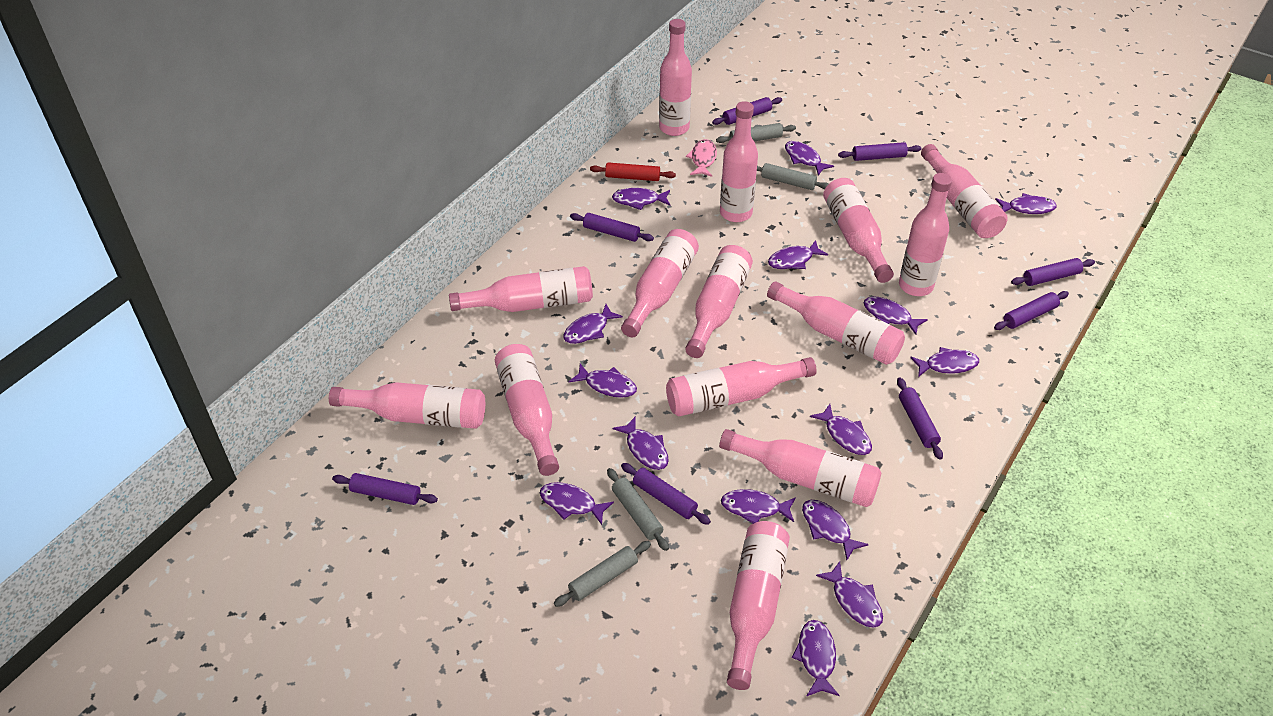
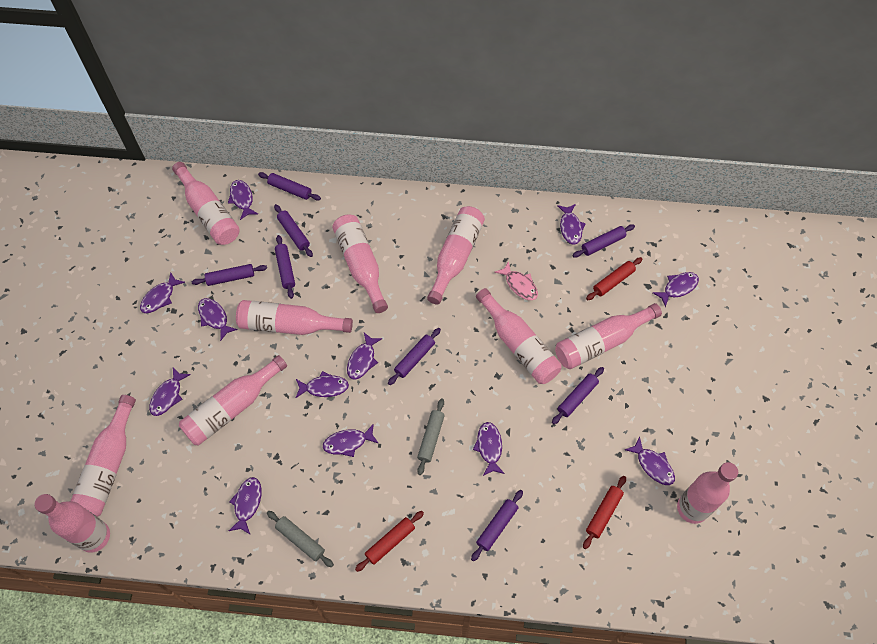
grey rolling pin: [554,541,651,607] [607,468,669,551] [716,123,796,143] [757,163,829,190] = 4 -> [267,511,334,567] [417,399,445,475] = 2
pink bottle: [329,382,485,429] [449,266,593,312] [495,344,559,476] [621,229,699,337] [659,19,692,136] [666,357,817,417] [685,245,753,358] [719,429,881,507] [720,101,758,222] [727,521,790,690] [767,281,905,365] [823,178,894,283] [899,173,952,296] [921,144,1008,238] = 14 -> [34,494,110,553] [71,395,136,517] [172,162,240,245] [179,355,287,445] [236,300,353,335] [332,214,388,313] [427,206,485,304] [476,288,562,384] [555,303,662,369] [677,462,738,524] = 10
purple fish: [540,482,614,525] [563,304,623,344] [569,364,637,398] [612,188,670,210] [612,417,669,470] [721,489,796,524] [768,240,828,269] [785,141,834,175] [792,620,840,696] [802,500,869,560] [810,404,872,455] [816,561,883,628] [864,296,928,335] [910,347,979,377] [995,193,1057,214] = 15 -> [140,272,185,313] [149,367,191,416] [198,298,238,341] [228,180,258,220] [229,477,262,535] [296,371,349,398] [323,424,379,457] [347,333,382,380] [473,422,505,476] [557,204,586,245] [625,437,675,485] [653,272,699,307] = 12
red rolling pin: [590,162,676,181] = 1 -> [355,511,424,572] [583,476,626,549] [586,257,642,300] = 3

